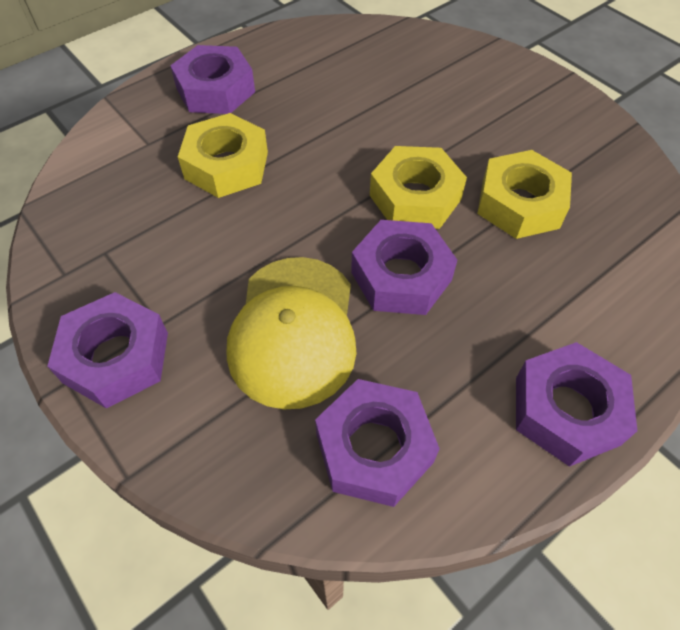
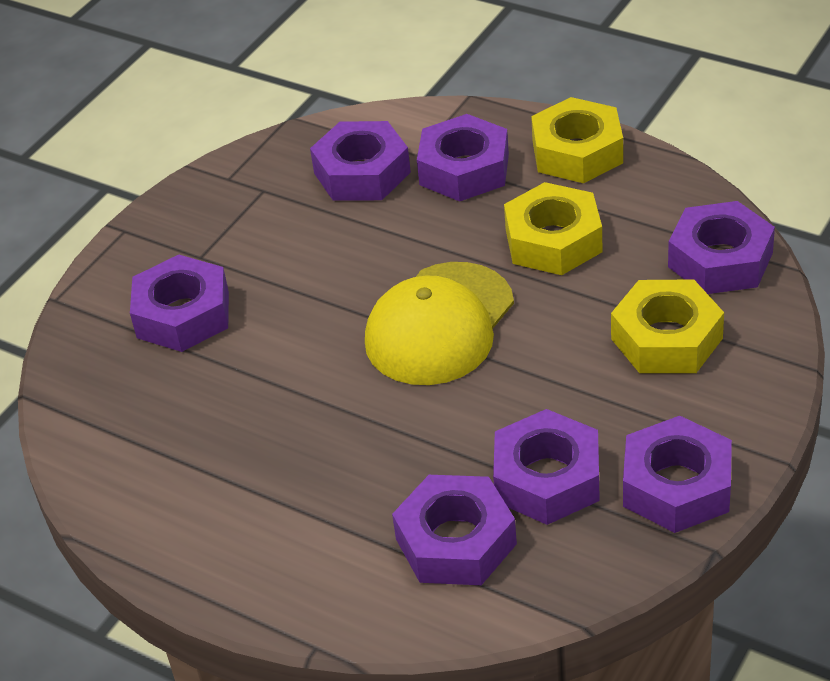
purple nut: [47,292,168,408] [170,45,255,114] [315,379,440,507] [351,220,457,315] [516,342,637,467] = 5 -> [130,255,229,352] [310,121,411,201] [392,475,517,585] [417,114,509,202] [493,409,600,525] [623,416,732,533] [668,201,775,294] = 7

